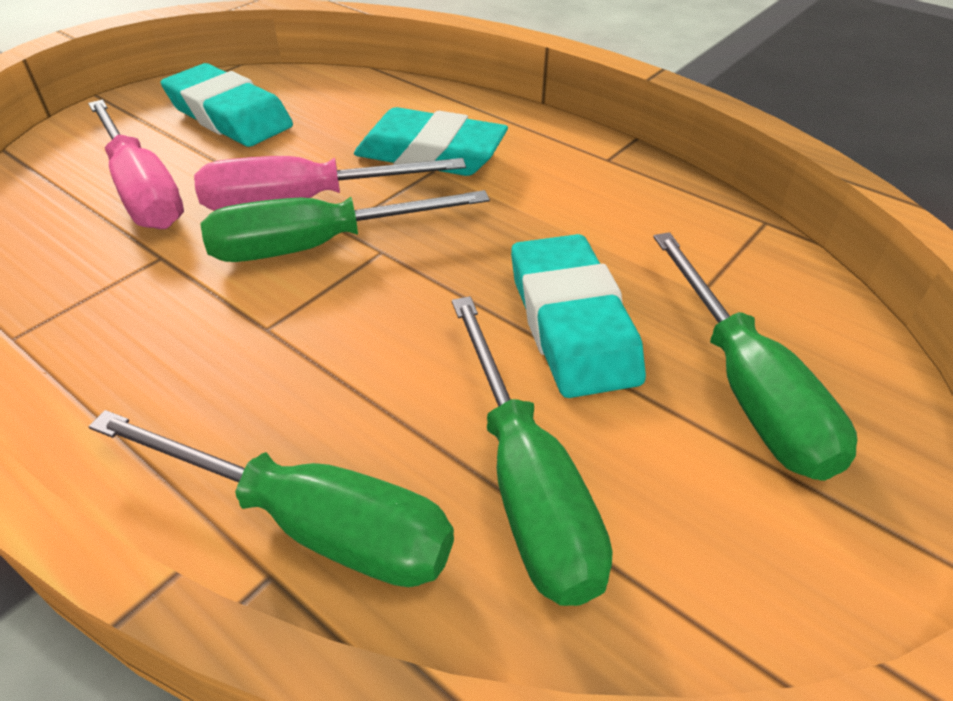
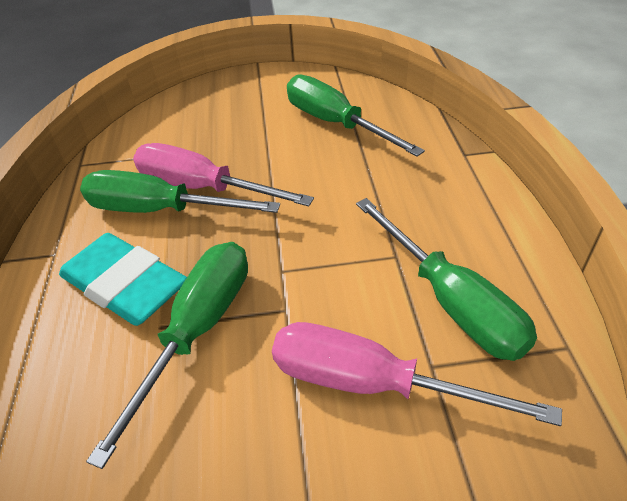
turquoise eraser: [161,63,293,147] [354,107,508,176] [511,234,646,398] = 3 -> [59,233,187,326] = 1

